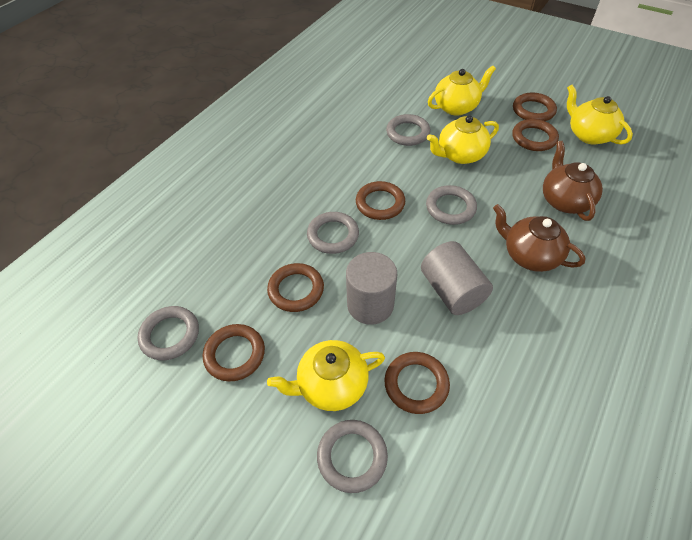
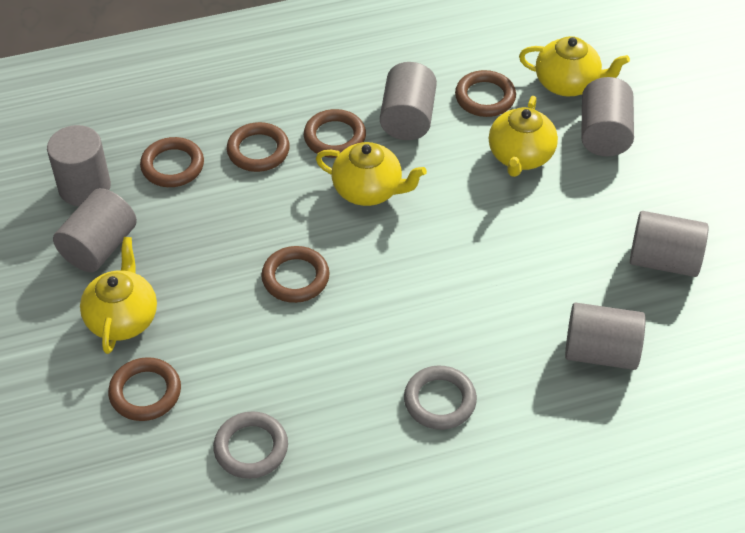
brown teapot: [493,204,586,272] [543,141,603,221] = 2 -> none = 0
grey cylinder: [346,252,397,325] [421,241,493,315] = 2 -> [47,125,111,206] [53,188,137,272] [380,62,437,140] [565,303,646,370] [581,77,634,156] [630,211,709,277] = 6
grey ring: [138,306,199,360] [307,212,359,254] [317,420,388,493] [386,114,430,146] [426,185,477,225] = 5 -> [213,411,288,479] [404,365,477,430] = 2

